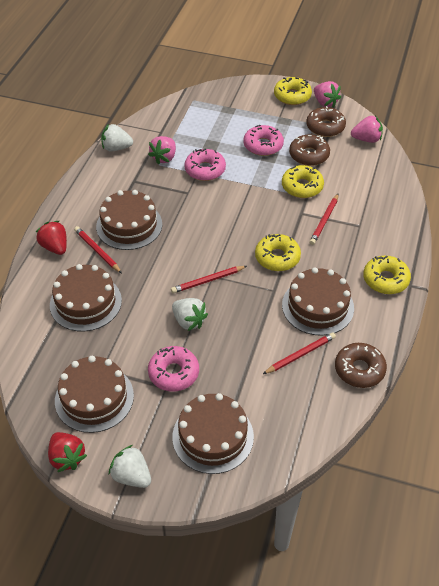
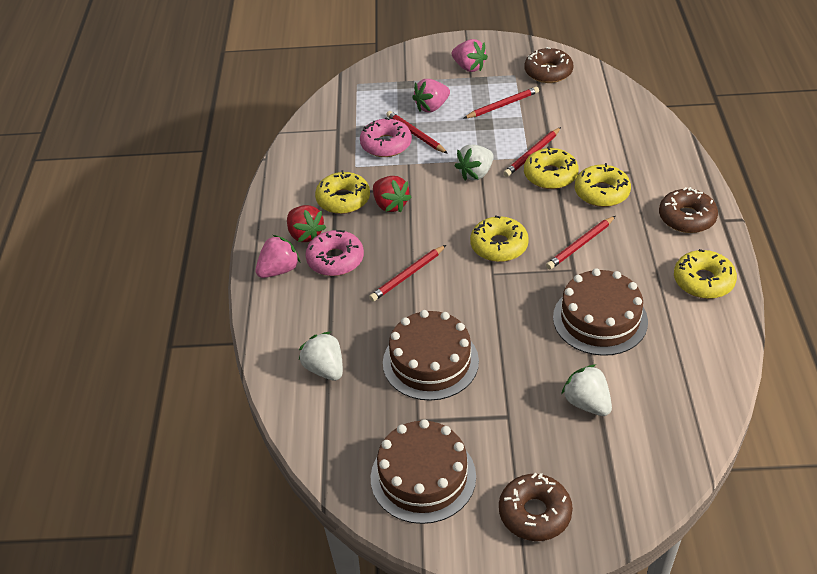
brown cake: [50,264,122,331] [55,356,134,433] [96,190,162,250] [172,393,254,474] [282,267,354,336] = 5 -> [371,419,476,524] [383,310,479,401] [553,268,648,356] = 3
pink donut: [148,346,199,391] [184,148,226,181] [244,125,284,156] = 3 -> [305,230,364,276] [360,117,412,157] = 2
red pencil: [74,226,122,273] [171,266,247,293] [263,332,336,374] [309,193,339,245] = 4 -> [369,245,446,302] [386,111,448,154] [464,87,539,118] [504,127,561,177] [546,216,615,270] = 5
yellow donut: [255,234,301,271] [274,77,312,105] [282,165,324,198] [363,256,411,294] = 4 -> [315,170,370,214] [470,215,529,262] [524,146,579,189] [575,163,631,207] [674,249,737,299] = 5

